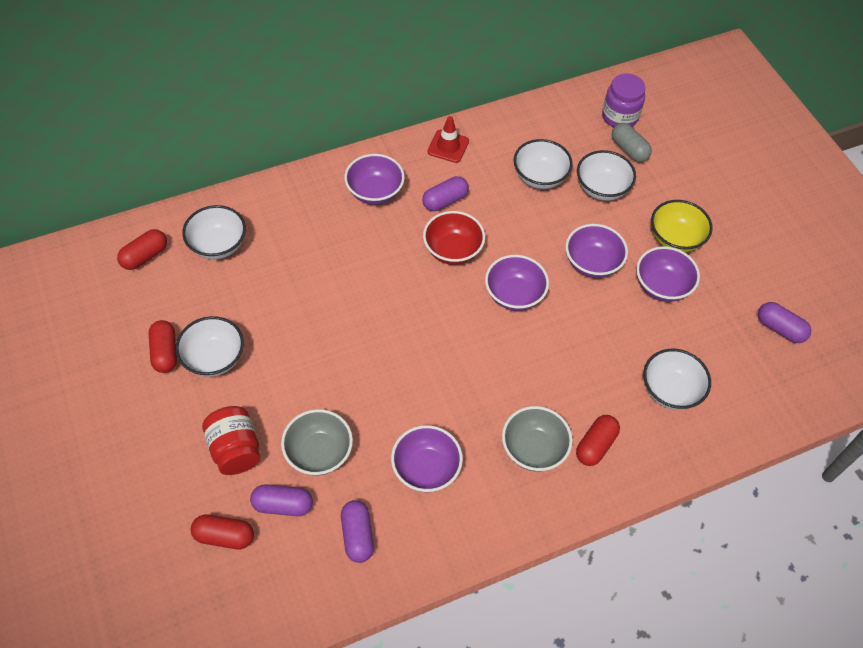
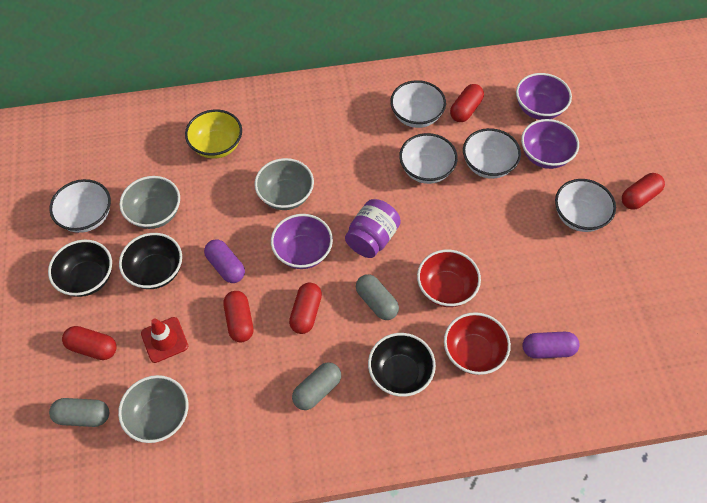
black bowl: none = 0 -> [48,240,112,297] [119,233,182,289] [368,333,436,397] = 3
grey bowl: [281,409,353,475] [502,406,573,471] = 2 -> [118,375,188,443] [120,176,180,229] [255,158,314,210] = 3
grey capsule: [612,123,652,162] = 1 -> [49,398,109,427] [292,362,341,410] [356,274,399,320] = 3
purple bowl: [344,154,405,205] [391,425,463,492] [485,255,549,311] [565,224,628,278] [636,246,700,302] = 5 -> [271,214,333,269] [516,73,572,120] [521,119,579,169] = 3
purple capsule: [250,484,313,516] [341,500,374,563] [422,176,469,211] [758,302,811,343] = 4 -> [204,239,245,283] [523,332,580,359] = 2
red bowl: [423,211,485,265] = 1 -> [417,250,481,307] [444,312,511,375] = 2
red capsule: [117,229,167,270] [149,320,177,373] [191,514,254,549] [576,415,620,466] = 4 -> [62,326,117,360] [223,291,253,342] [289,283,322,334] [450,84,484,122] [622,173,665,210] = 5
red jar: [202,406,261,475] = 1 -> none = 0

